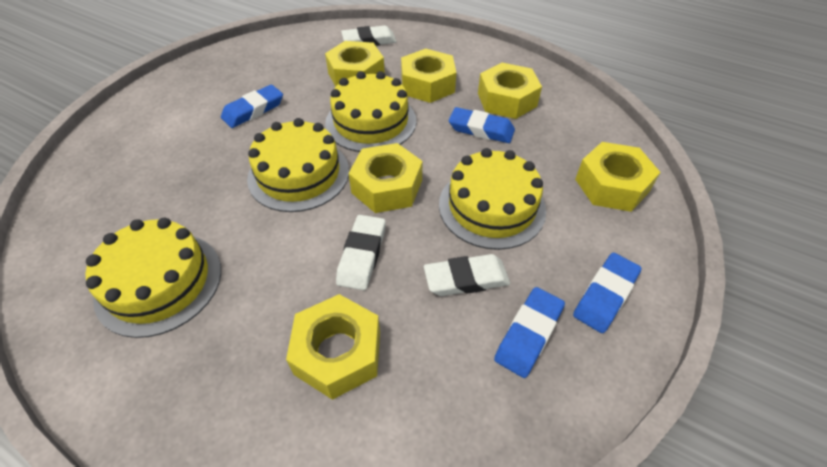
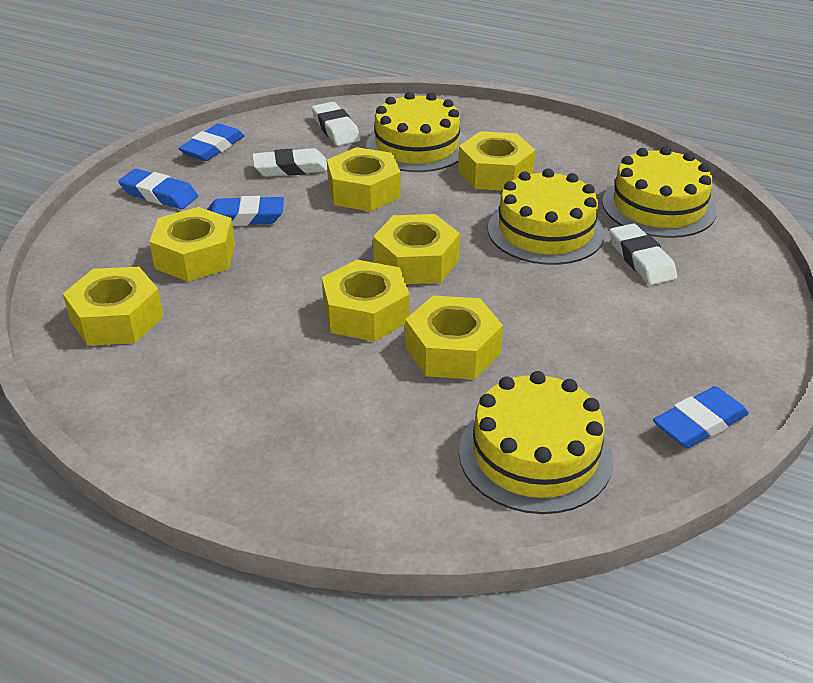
yellow nut: [286,294,380,400] [325,41,385,87] [349,143,423,213] [401,49,456,103] [478,63,542,119] [575,142,660,212] = 6 -> [63,267,164,346] [149,207,235,282] [322,260,410,342] [327,147,401,212] [373,214,460,284] [405,296,503,380] [458,131,535,191] = 7

